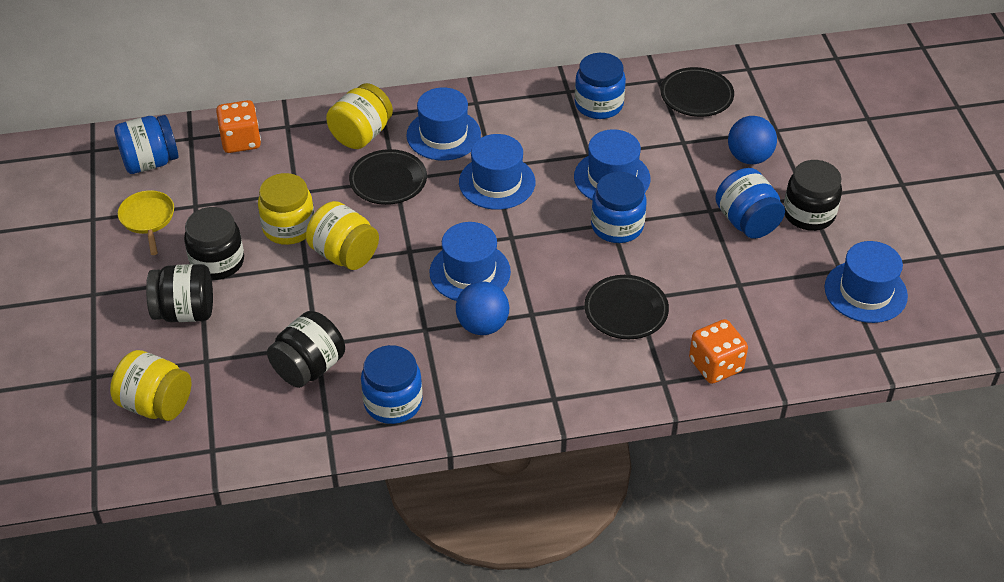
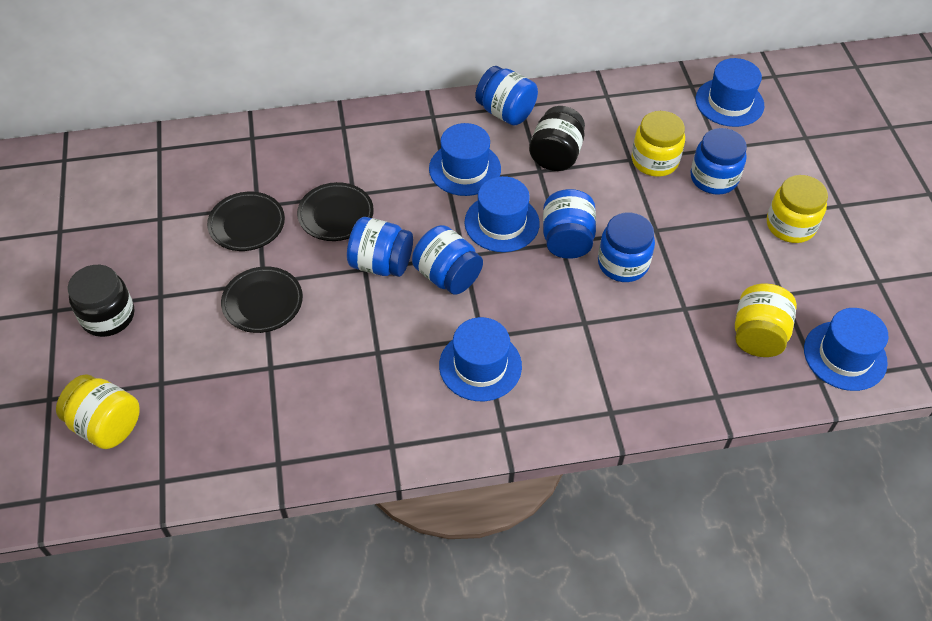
black jar: [146,264,213,322] [184,207,244,280] [267,311,345,388] [784,160,842,231] = 4 -> [67,265,134,337] [529,106,585,171] = 2
blue ball: [456,281,509,335] [728,116,777,164] = 2 -> none = 0
blue jar: [114,115,179,174] [361,345,423,424] [575,53,626,119] [591,172,647,243] [715,168,785,239] = 5 -> [347,217,413,277] [412,225,483,295] [475,66,538,125] [543,189,596,259] [598,212,655,282] [690,128,747,195] = 6
orange dice: [216,100,261,153] [689,319,748,384] = 2 -> none = 0
yellow pan: [118,190,174,255] = 1 -> none = 0

